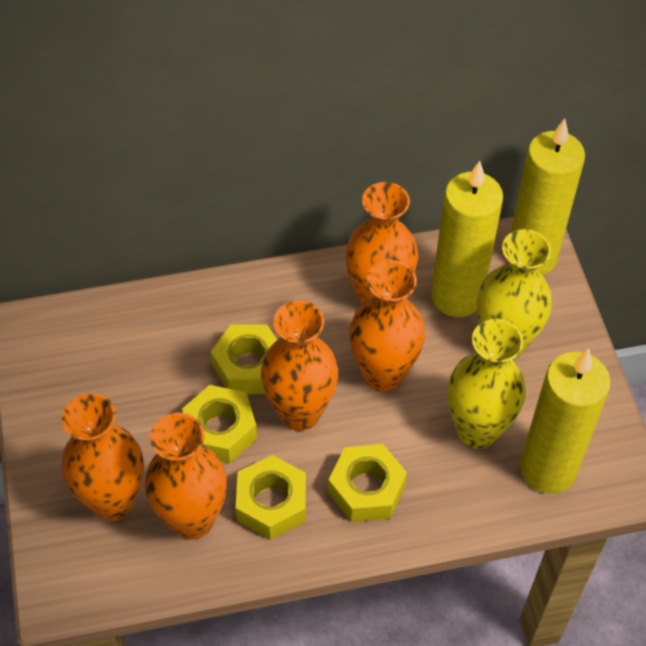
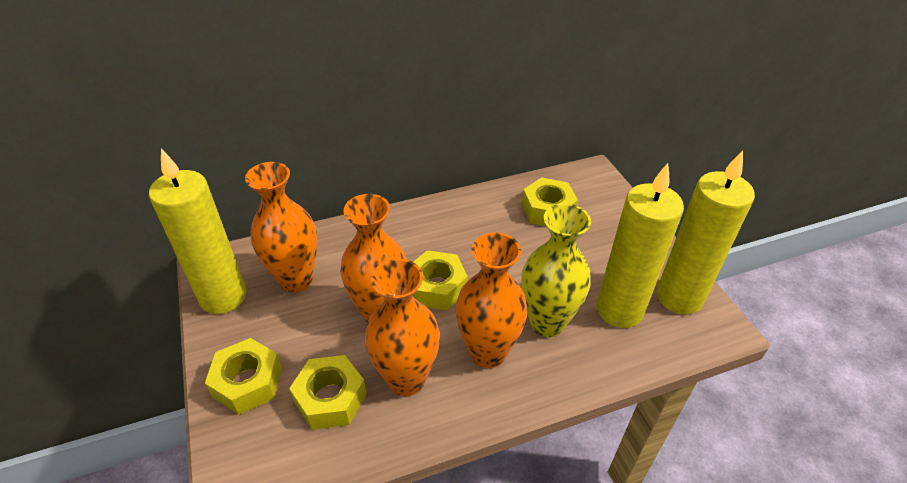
orange vase: [62,393,144,521] [145,413,227,540] [261,300,338,431] [345,182,418,304] [349,260,425,392] = 5 -> [245,162,318,293] [340,194,407,323] [365,259,440,396] [455,232,528,368] = 4
yellow vase: [447,319,526,449] [477,229,552,360] = 2 -> [521,203,591,337] = 1

